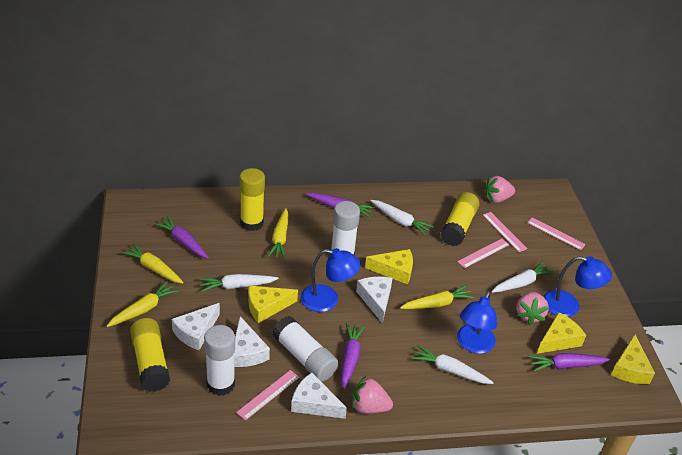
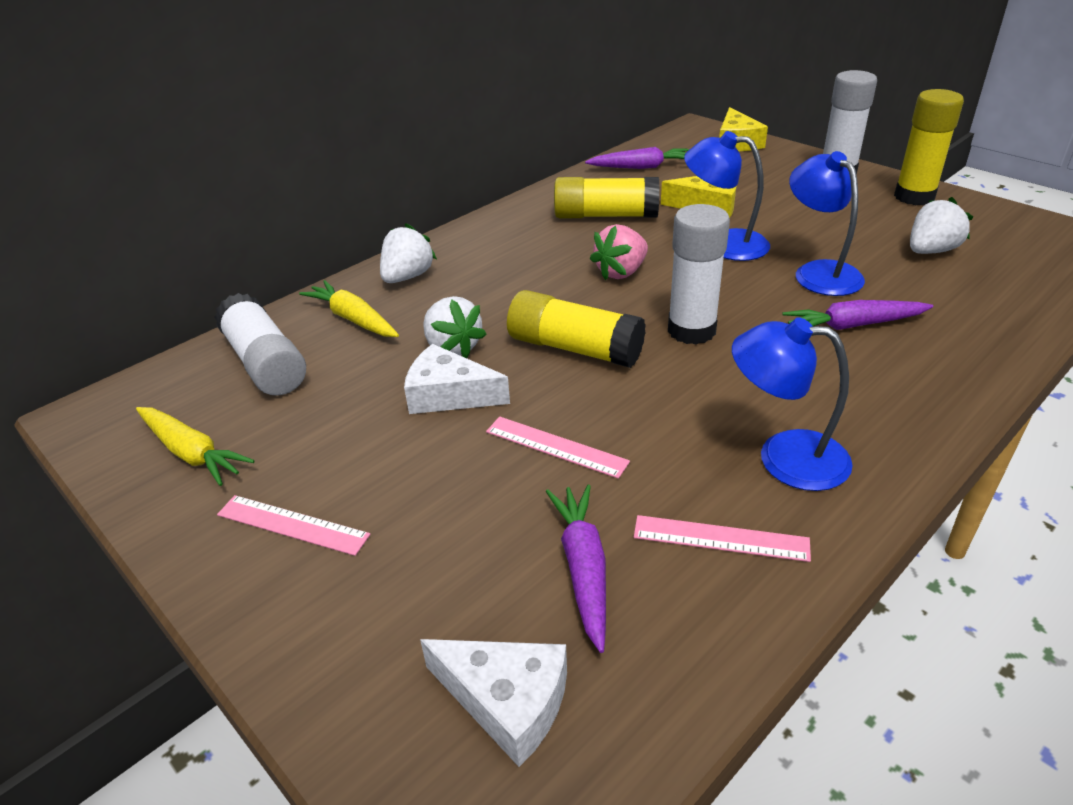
pink ruler: [236,370,299,421] [457,239,510,268] [483,212,527,252] [527,217,586,250] = 4 -> [217,495,370,556] [486,417,630,479] [634,515,811,562] = 3
pink strawberry: [352,376,393,414] [484,176,515,203] [517,292,549,325] = 3 -> [590,224,648,280] = 1
purple carrot: [154,216,209,259] [306,193,375,218] [341,323,365,389] [529,353,610,372] = 4 -> [546,485,606,653] [585,147,689,169] [783,300,933,330] = 3
white carrot: [199,274,279,292] [371,200,434,235] [411,345,494,384] [492,261,555,293] = 4 -> none = 0
white cheese: [172,303,220,350] [234,316,270,367] [291,373,347,419] [356,277,393,323] = 4 -> [404,344,510,414] [420,639,567,767] = 2
white strawberry: none = 0 -> [380,223,437,283] [423,296,487,358] [910,197,973,254] = 3
yellow carrot: [107,281,179,327] [121,243,184,284] [268,208,289,259] [400,285,475,309] = 4 -> [136,407,255,486] [299,280,399,337] = 2
yellow cheese: [248,286,298,323] [365,249,413,285] [537,312,586,354] [611,334,655,384] = 4 -> [661,176,736,218] [719,107,768,151] = 2

